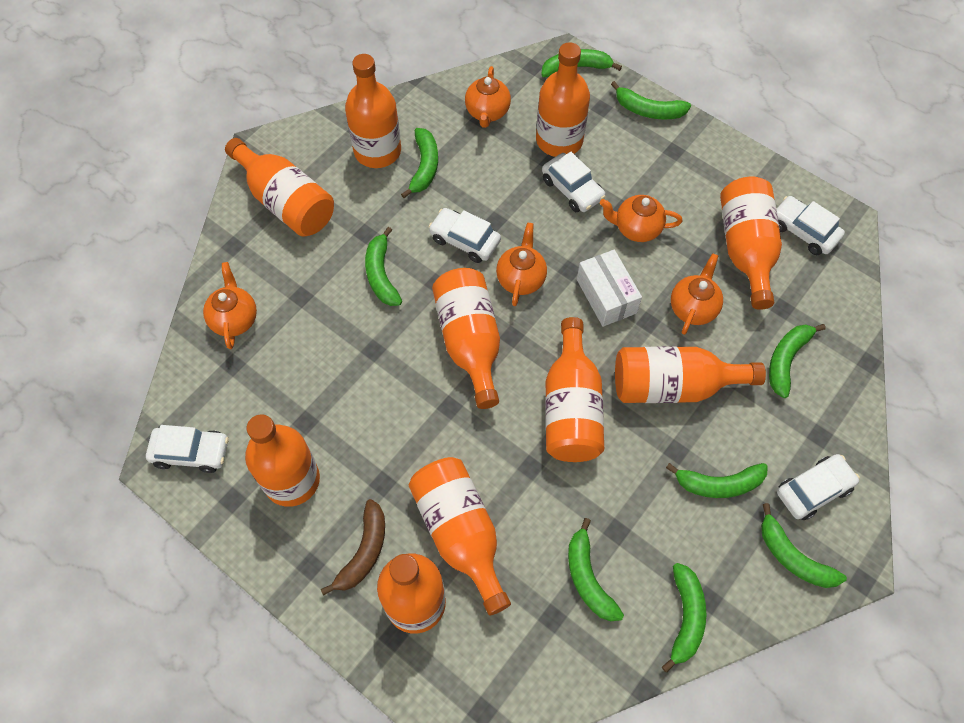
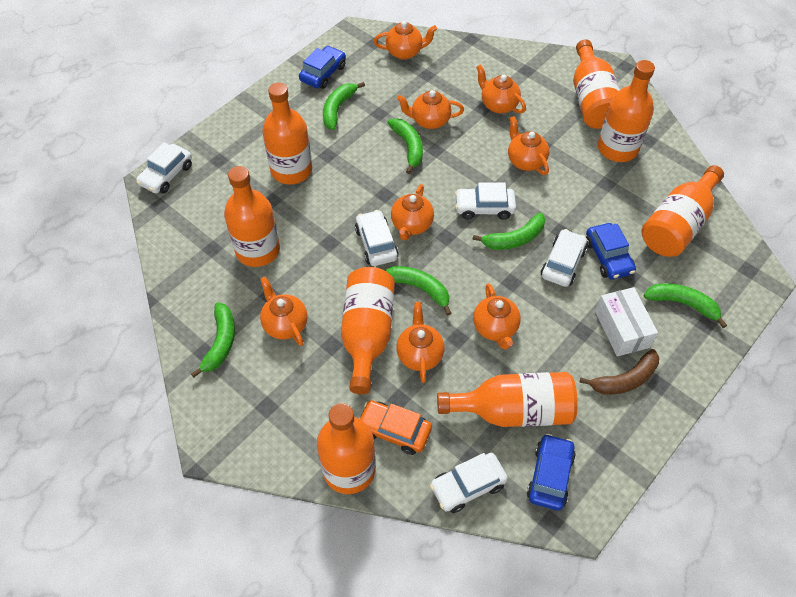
blue car: none = 0 -> [299,46,346,89] [527,434,576,510] [586,223,636,280] = 3
green banana: [365,227,402,306] [401,128,438,198] [541,49,622,77] [568,518,624,621] [611,81,691,119] [662,563,706,673] [666,463,767,498] [761,503,847,588] [769,324,826,398] = 9 -> [191,303,235,378] [323,82,365,130] [385,266,452,316] [388,118,423,174] [472,213,545,250] [644,283,727,328] = 6
orange bottle: [225,138,334,237] [245,414,320,507] [345,54,401,168] [377,553,446,634] [409,457,511,615] [432,268,500,409] [536,42,590,157] [545,317,604,462] [615,346,766,403] [720,177,782,310] = 10 -> [224,166,280,267] [262,82,312,184] [317,403,376,494] [341,267,395,394] [437,372,578,427] [573,39,620,129] [598,60,655,162] [641,165,724,257] = 8
orange car: none = 0 -> [359,400,432,455] = 1
orange teapot: [203,262,257,349] [465,66,511,128] [496,223,547,306] [600,195,682,242] [671,253,723,335] = 5 -> [260,277,308,346] [374,21,437,60] [391,184,434,240] [396,302,445,383] [397,90,464,129] [473,283,521,350] [476,65,526,114] [508,116,549,175] = 8

